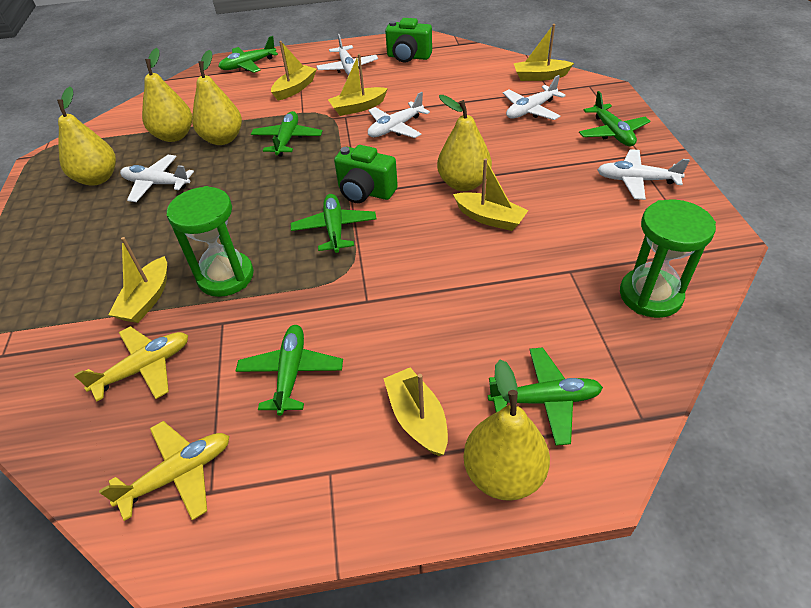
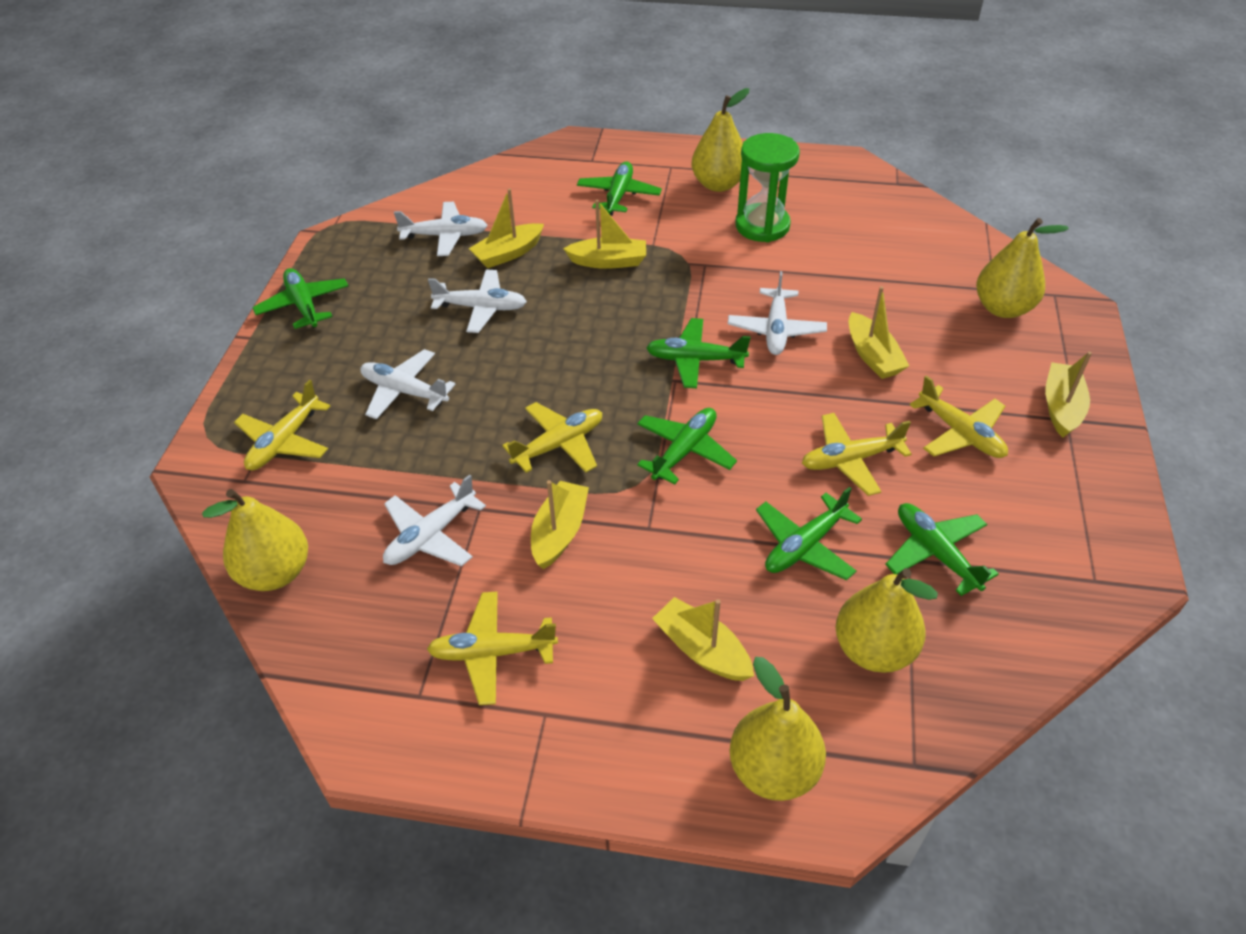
green camera: [334,145,398,203] [385,18,432,63] = 2 -> none = 0
green hourglass: [167,186,254,297] [620,200,716,318] = 2 -> [735,133,800,242] = 1
yellow plane: [74,326,188,401] [99,421,229,521] = 2 -> [234,380,330,470] [427,592,558,705] [502,402,602,473] [802,413,912,496] [910,375,1008,458] = 5

